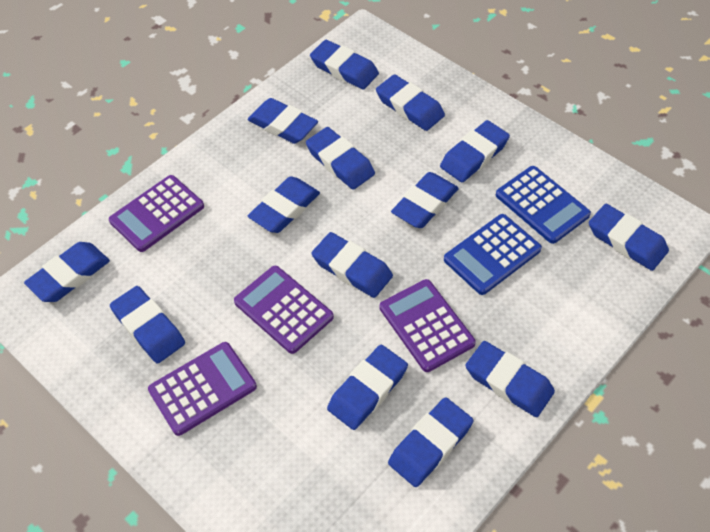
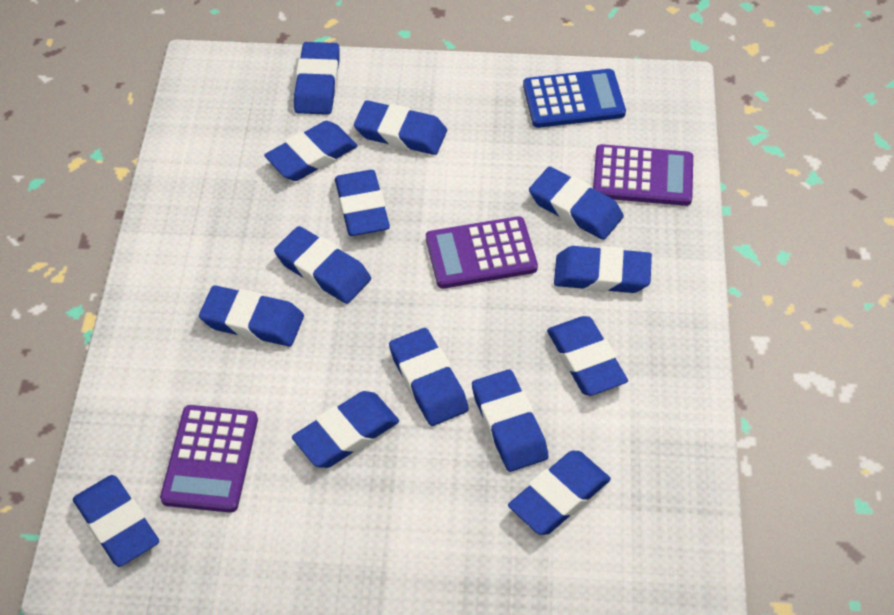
blue calculator: [444,214,542,295] [496,166,591,244] = 2 -> [523,69,626,128] = 1
purple calculator: [109,175,204,252] [148,342,257,436] [234,266,334,354] [380,279,476,372] = 4 -> [160,405,258,513] [426,216,538,289] [593,144,693,206] = 3

